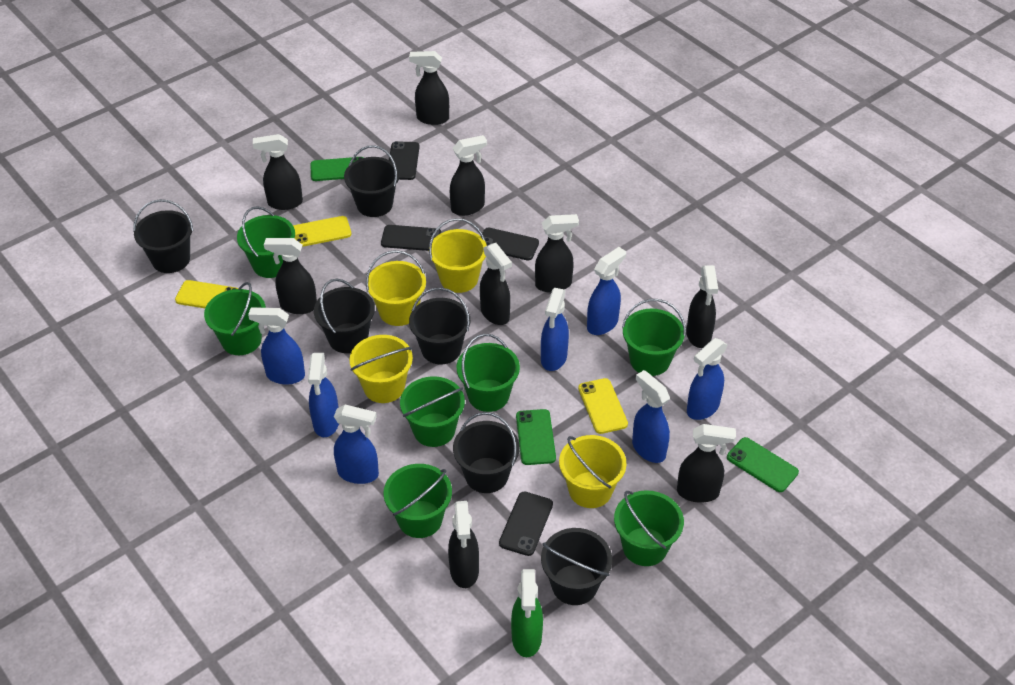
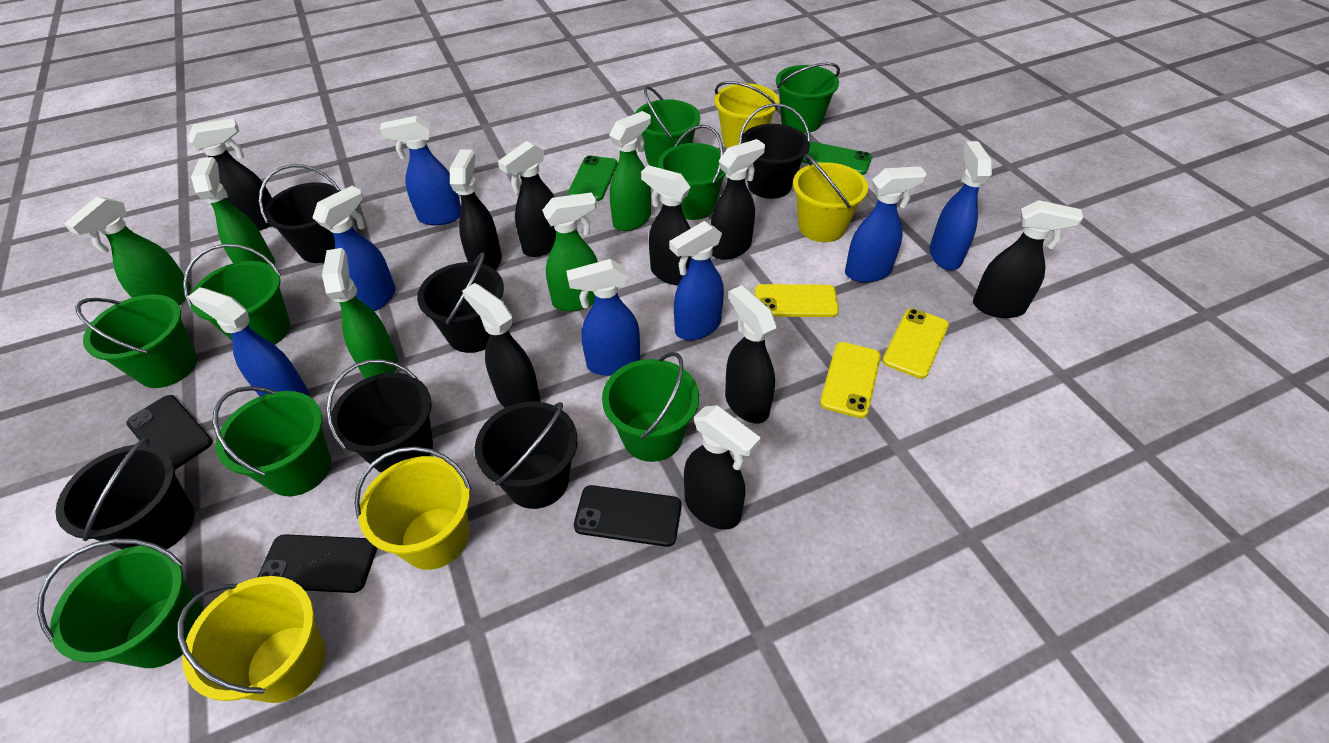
black phone: [381,225,441,251] [389,141,420,180] [482,228,539,260] [499,492,553,556] = 4 -> [126,395,213,470] [257,534,377,593] [574,485,682,547] = 3
green bucket: [204,282,266,355] [237,206,295,278] [383,464,452,538] [400,376,465,447] [457,334,520,412] [614,490,684,566] [622,299,686,376] = 7 -> [37,539,203,668] [75,294,197,388] [183,244,290,345] [213,386,331,496] [602,352,699,462] [635,86,700,168] [658,125,726,220] [776,63,840,133] = 8
green phone: [310,157,364,181] [516,409,556,465] [727,437,799,492] = 3 -> [568,156,617,201] [802,142,872,175] = 2
green spray bottle: [511,569,543,657] = 1 -> [64,197,191,305] [191,157,275,265] [322,248,398,379] [542,192,598,311] [609,111,651,231] = 5

